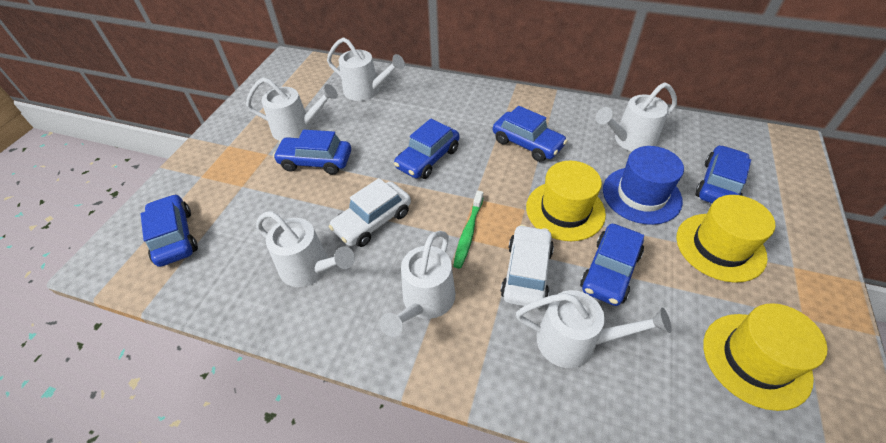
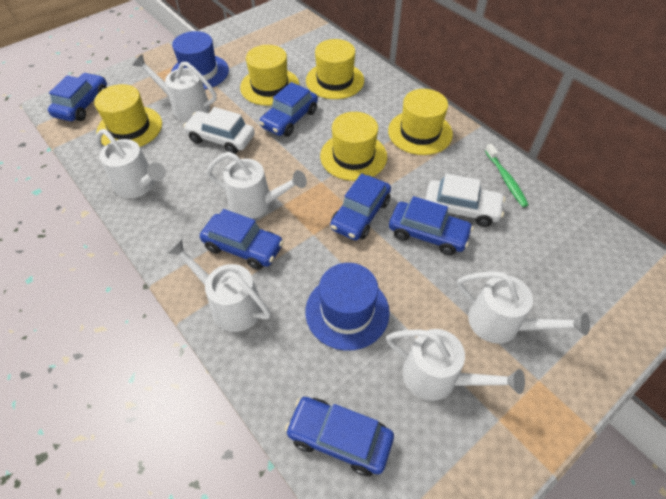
blue hat: [603,146,684,225] = 1 -> [171,31,229,89] [305,263,390,351] = 2
yellow hat: [526,161,606,241] [676,195,776,283] [703,303,827,411] = 3 -> [94,84,162,147] [240,45,300,106] [306,39,364,99] [320,112,387,181] [388,89,453,155] = 5

